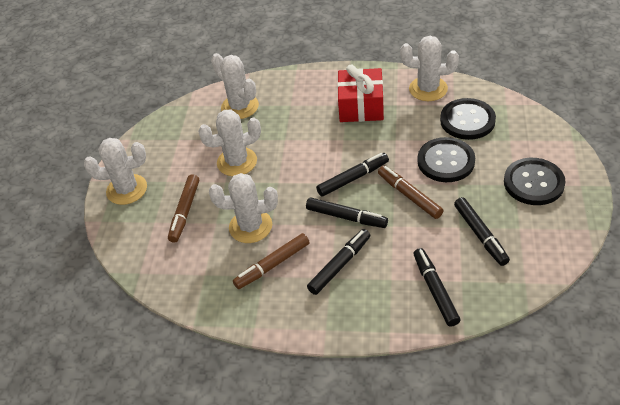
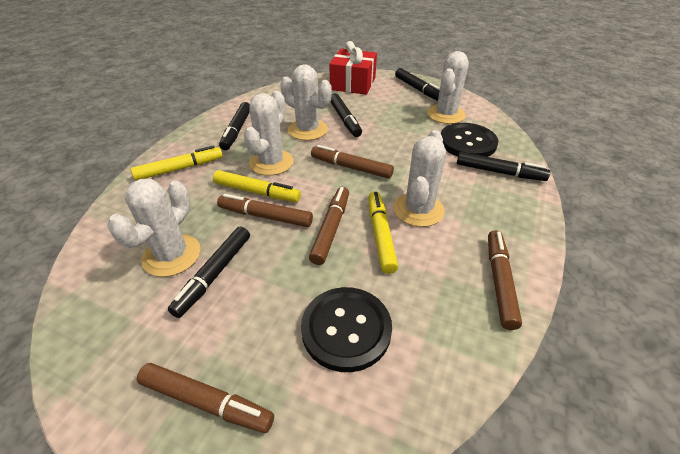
black button: [418,137,475,182] [440,98,496,140] [504,158,566,205] = 3 -> [301,287,392,372] [441,123,498,157] = 2
brown marker: [168,174,199,243] [233,233,310,289] [378,166,443,219] = 3 -> [137,363,274,433] [217,194,313,227] [309,187,349,265] [311,145,394,179] [488,230,522,330] = 5
yellow marker: none = 0 -> [131,145,223,181] [213,170,301,202] [368,191,398,274] = 3

